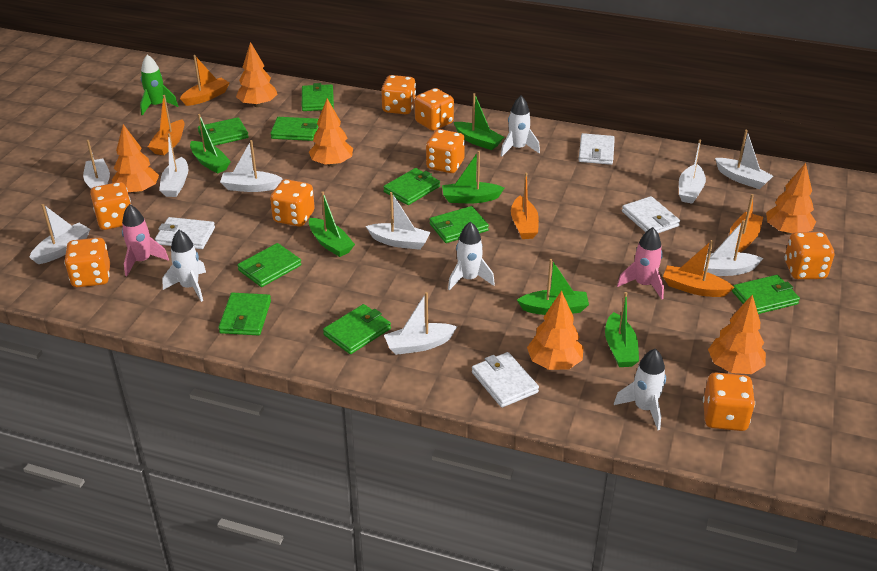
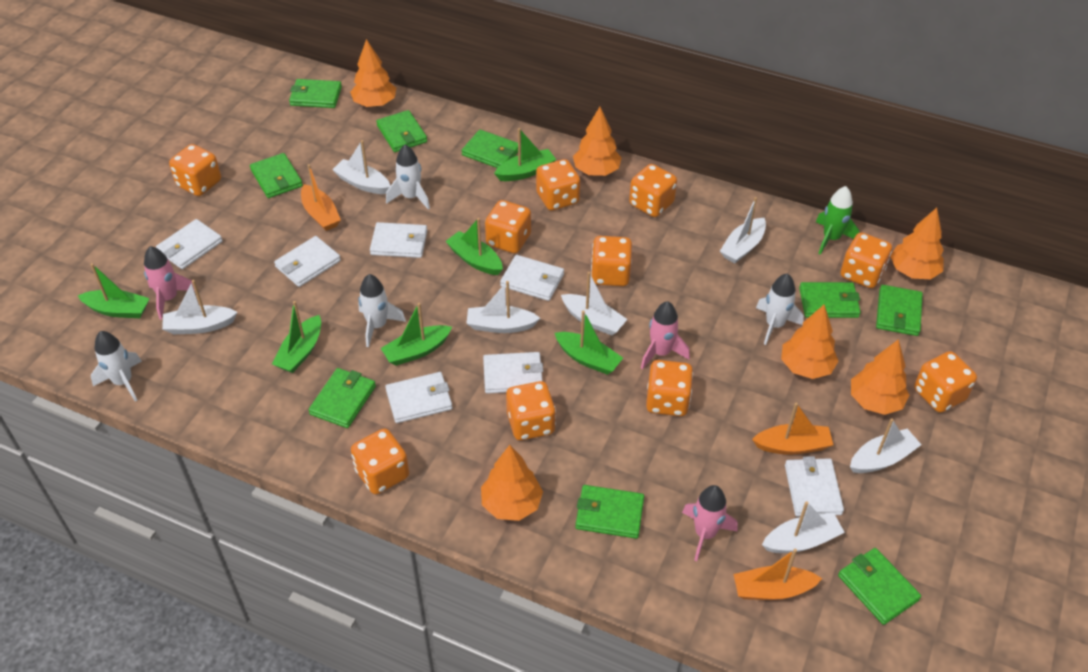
orange boat: [148,95,184,155] [180,55,230,106] [511,173,539,239] [663,240,734,297] [730,194,763,252] = 5 -> [301,164,341,231] [734,549,822,600] [752,403,833,455] = 3
orange dice: [64,238,110,287] [90,182,131,230] [270,179,315,227] [381,75,416,114] [415,88,454,131] [426,129,465,173] [703,372,755,431] [785,232,834,279] = 8 -> [169,144,221,196] [351,428,409,494] [485,200,531,253] [506,381,556,440] [536,159,580,211] [591,236,632,286] [629,164,677,217] [646,360,693,416] [841,232,892,288] [914,351,977,413] = 10
pink rocket: [122,204,169,276] [617,227,664,299] = 2 -> [144,246,195,320] [641,301,690,370] [682,485,737,561] = 3
white boat: [29,204,90,264] [83,140,110,189] [159,133,188,197] [220,140,283,192] [366,192,431,250] [384,292,457,355] [679,140,706,204] [704,220,764,276] [715,130,773,189] = 9 -> [162,280,237,334] [332,140,390,194] [466,281,540,333] [561,272,627,335] [720,197,766,263] [762,501,845,553] [850,419,921,473] = 7
white wallet: [155,217,215,249] [472,352,539,407] [579,133,615,165] [622,196,680,233] = 4 -> [156,219,223,269] [274,236,341,287] [370,222,427,258] [385,372,452,423] [483,352,543,394] [500,255,564,301] [785,456,844,517] = 7

